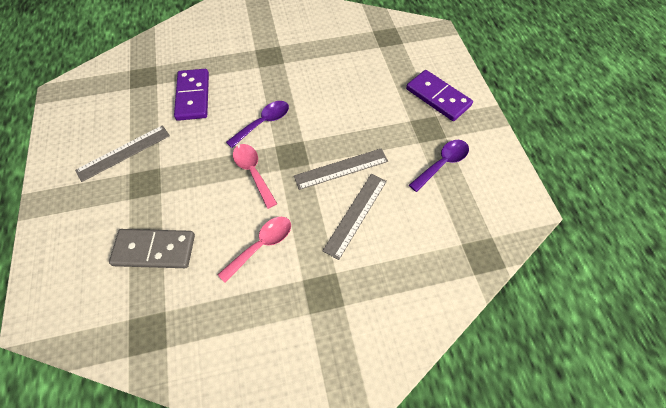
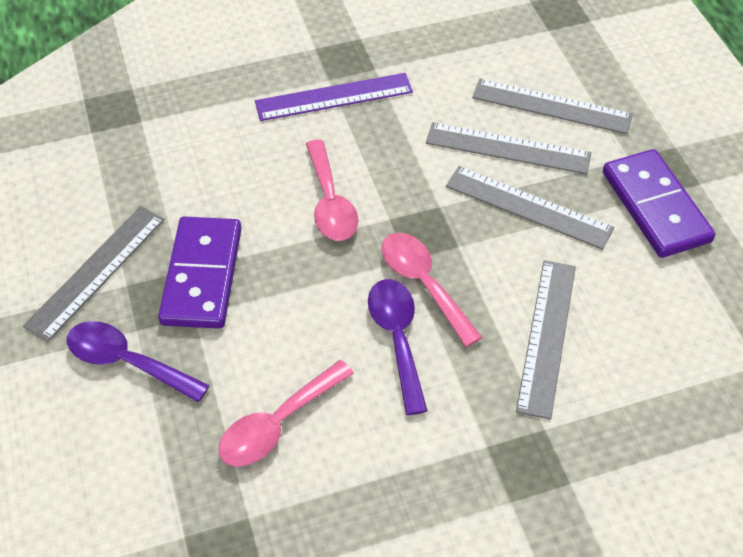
grey domino: [109,229,195,268] = 1 -> none = 0
grey ruler: [75,125,170,182] [294,148,388,190] [322,174,387,260] = 3 -> [23,206,165,342] [426,122,591,175] [446,166,614,250] [472,79,633,134] [516,260,576,420] = 5
pink spoon: [218,217,291,283] [233,144,277,209] = 2 -> [218,360,354,467] [306,140,358,241] [382,233,483,347] = 3
purple ruler: none = 0 -> [255,73,413,121] = 1

